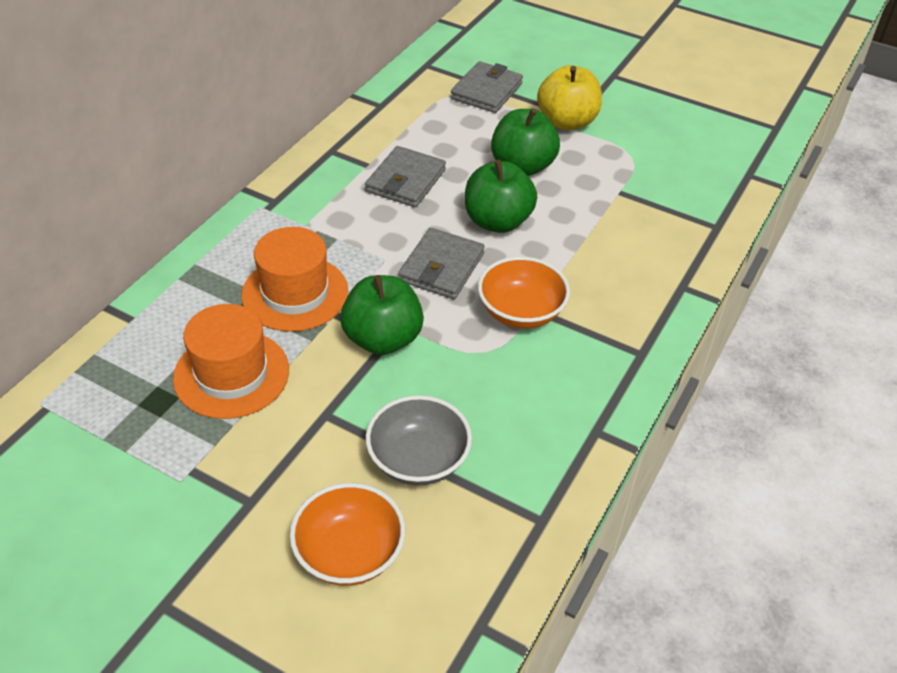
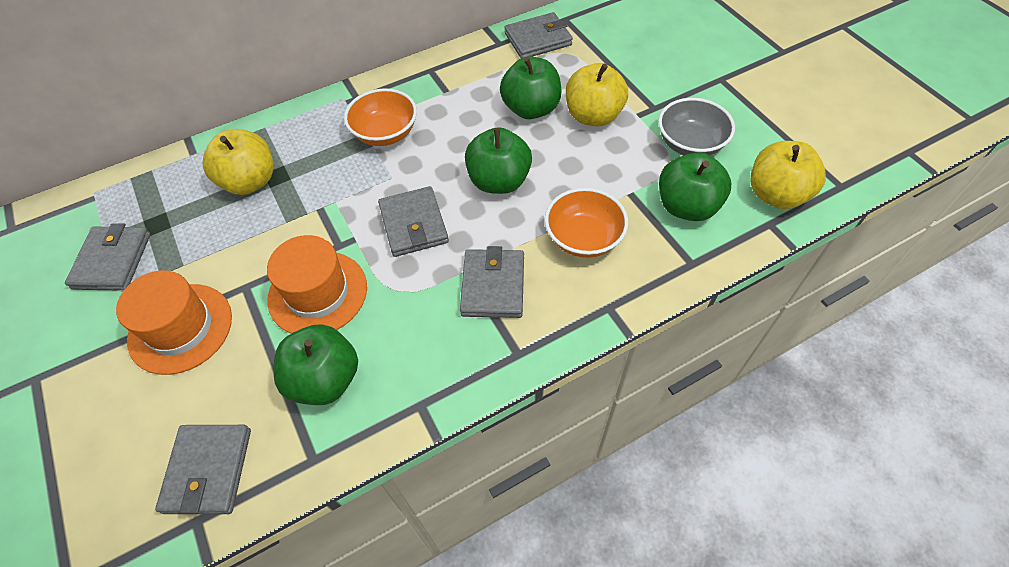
green apple: [340,275,424,355] [465,160,537,233] [491,108,560,176] = 3 -> [274,324,358,405] [465,127,532,194] [500,56,562,119] [659,152,731,221] = 4
grey wallet: [365,146,446,207] [398,228,485,299] [451,61,523,113] = 3 -> [65,223,151,291] [155,425,251,514] [378,186,449,257] [460,246,524,318] [505,12,573,58] = 5
yellow apple: [537,65,602,130] = 1 -> [203,130,273,195] [566,63,628,126] [750,141,826,209] = 3

